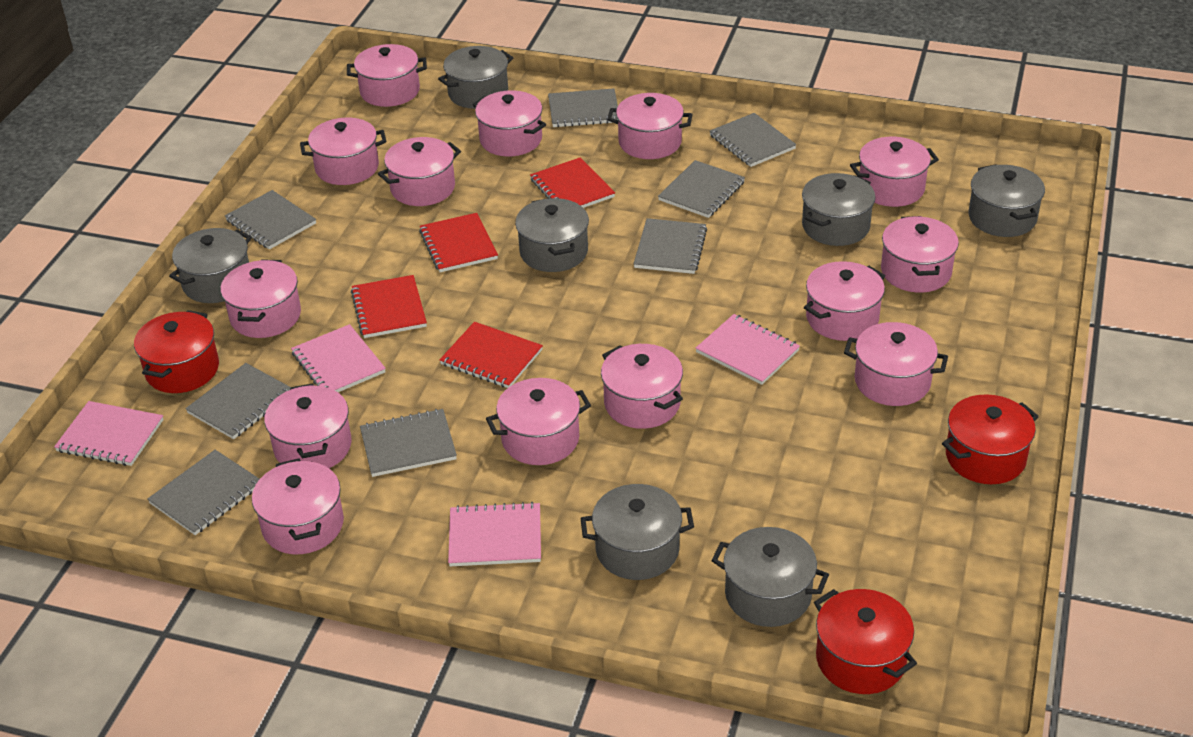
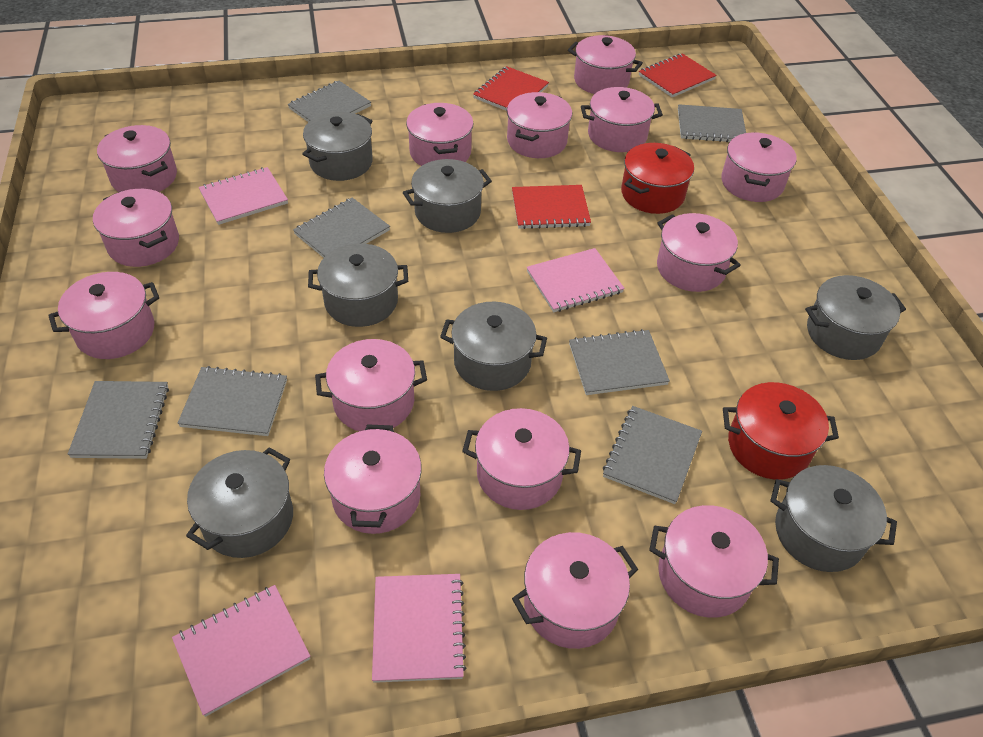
grey notebook: [148,450,259,535] [185,363,290,439] [225,190,316,250] [360,409,457,477] [548,88,618,127] [634,218,707,274] [658,160,745,218] [710,113,797,167] = 8 -> [67,381,169,459] [177,366,287,436] [288,81,371,122] [293,198,390,258] [569,329,670,395] [603,406,702,504] [678,104,746,142] = 7
red notebook: [351,275,427,338] [419,213,498,272] [439,322,543,388] [530,157,615,208] = 4 -> [473,66,549,111] [512,185,591,229] [639,53,717,97] = 3
red pot: [134,310,219,393] [814,589,917,694] [942,394,1039,484] = 3 -> [621,143,694,214] [723,382,839,480] = 2

